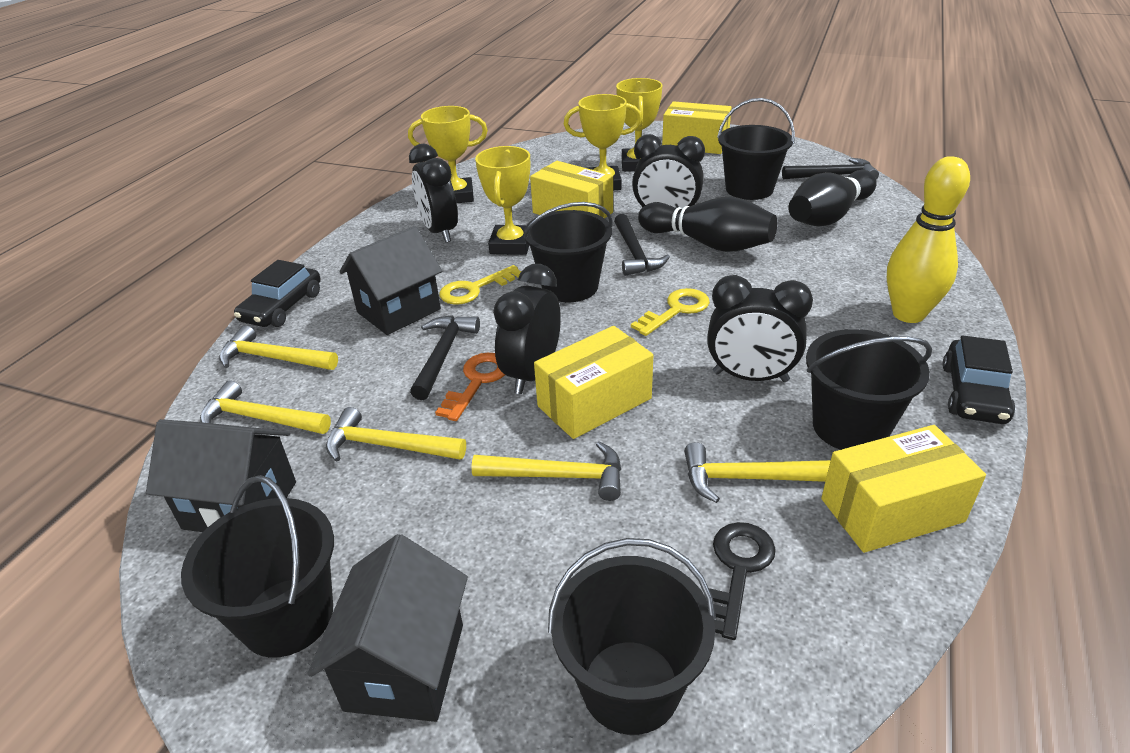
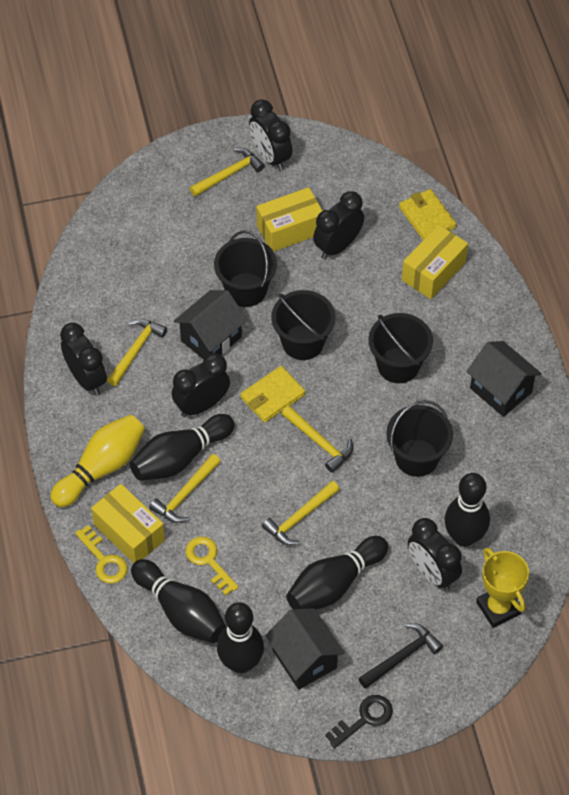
black bowling pin: [638,197,777,252] [788,170,877,226] = 2 -> [130,414,235,481] [131,559,226,643] [217,602,264,673] [286,536,388,609] [444,473,490,547] = 5
black bucket: [181,475,334,658] [523,202,613,302] [548,538,716,735] [717,98,795,200] [806,329,932,450] = 5 -> [214,230,277,307] [271,290,335,360] [368,313,433,383] [386,400,453,477] = 4
black car: [234,260,321,327] [943,335,1015,424] = 2 -> none = 0
black clock: [409,144,458,242] [493,264,561,394] [632,134,705,212] [707,275,813,382] = 4 -> [60,323,107,395] [172,353,230,417] [249,99,292,171] [313,191,364,259] [408,518,462,590] = 5
black hammer: [410,315,480,400] [614,214,670,276] [782,158,879,179] = 3 -> [358,623,443,689] = 1
orange key: [435,353,505,421] = 1 -> none = 0
yellow box: [530,161,613,218] [534,326,653,439] [662,101,732,154] [821,425,986,553] = 4 -> [91,484,165,563] [256,187,322,252] [402,225,468,299] = 3
yellow trophy: [408,106,488,203] [475,146,530,255] [564,94,642,190] [616,78,663,172] = 4 -> [476,548,529,628] = 1
yellow wallet: none = 0 -> [240,366,306,423] [399,189,456,240] = 2

